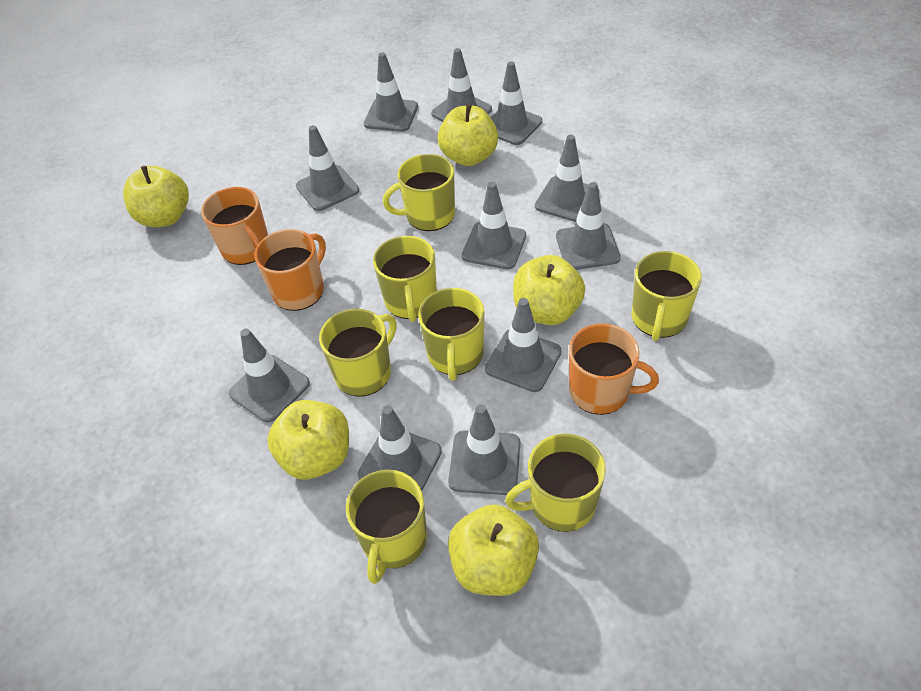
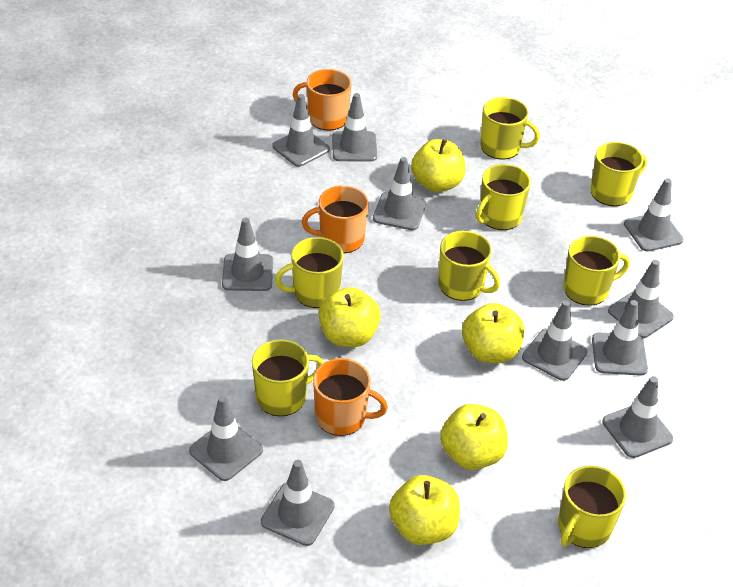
yellow mug: [319,308,397,396] [346,470,427,584] [373,236,437,322] [383,154,455,231] [418,288,484,381] [505,434,606,532] [631,251,702,341] = 7 -> [252,340,323,416] [275,237,344,308] [438,231,500,301] [476,164,531,230] [480,97,540,159] [558,465,626,548] [563,236,630,306] [590,142,647,206] = 8

